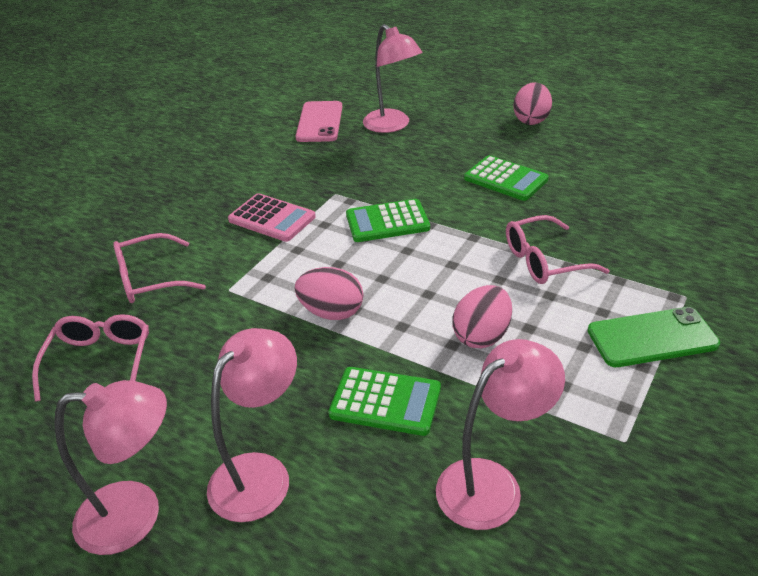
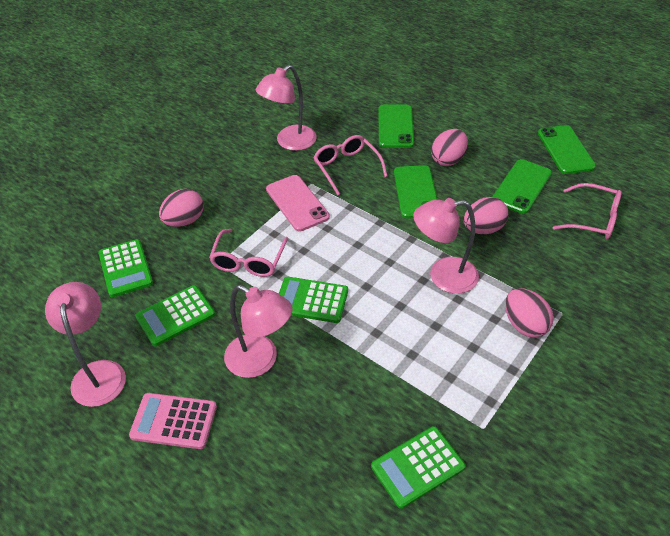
green calculator: [328,367,441,436] [346,199,430,242] [464,155,549,201] = 3 -> [98,239,153,298] [135,285,215,346] [279,277,348,323] [371,426,465,509] = 4
green phone: [588,307,720,367] = 1 -> [379,104,414,148] [394,165,437,218] [493,159,552,214] [538,125,596,174] = 4
pink egg: [295,267,363,320] [452,285,512,348] [513,82,552,125] = 3 -> [159,189,204,227] [431,129,468,166] [464,197,508,234] [505,288,554,338] = 4

